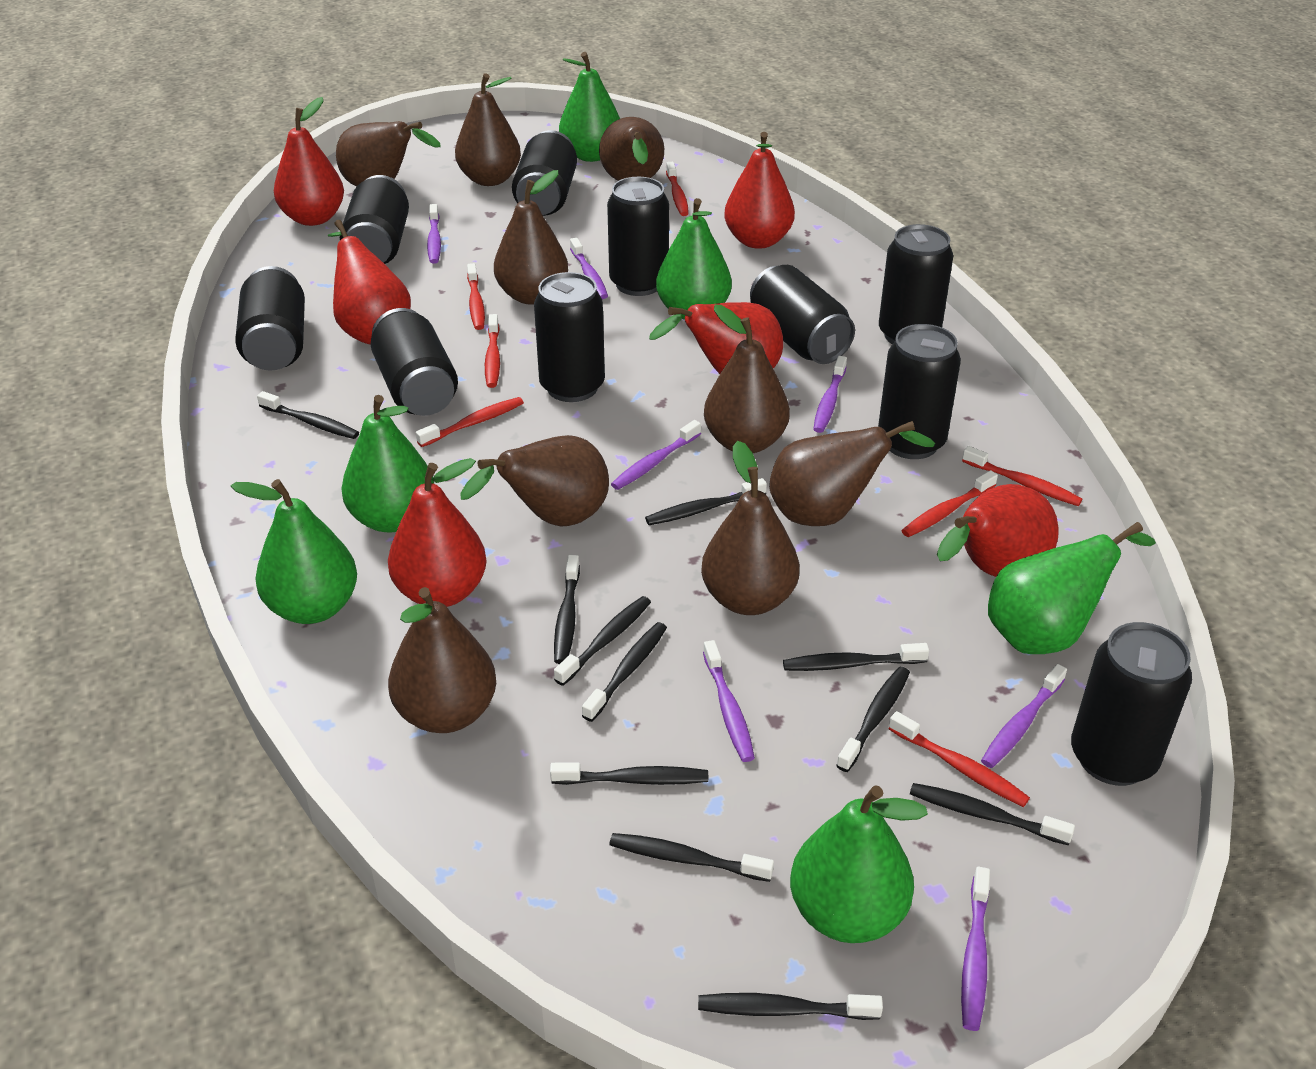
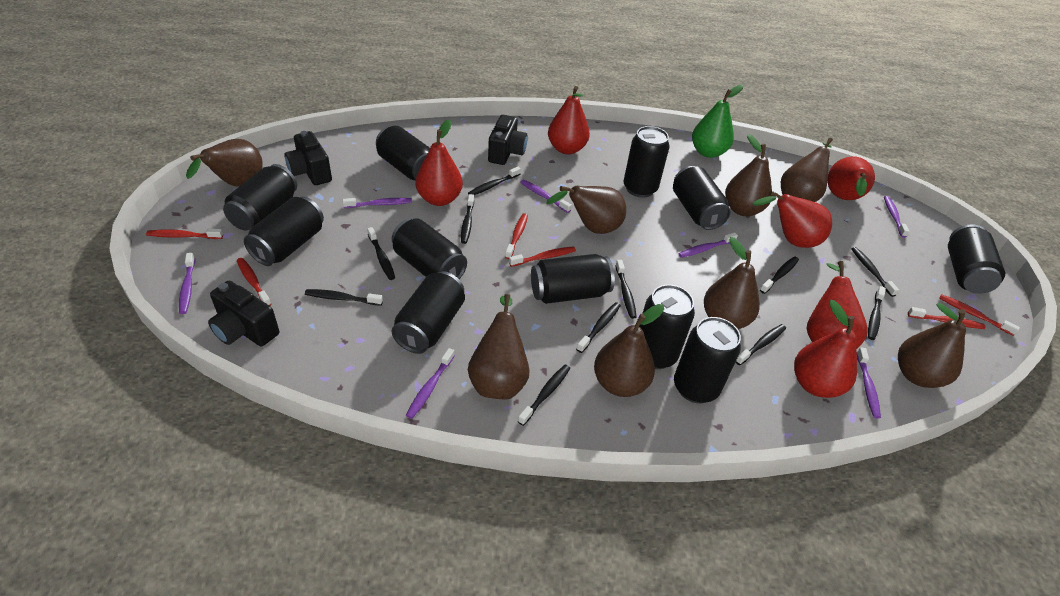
black camera: none = 0 -> [208,281,279,346] [284,131,332,185] [488,115,528,165] = 3
black can: [235,266,305,371] [340,175,409,264] [371,308,458,416] [512,130,577,216] [534,272,605,402] [607,177,669,296] [750,265,855,364] [878,324,961,459] [879,224,953,344] [1071,622,1192,786] = 10 -> [223,164,297,231] [244,197,324,266] [376,126,430,180] [391,271,465,354] [392,218,467,279] [531,254,615,304] [624,126,669,198] [639,285,695,369] [673,166,731,230] [674,317,741,403] [948,225,1005,294] = 11
brown pear: [336,121,441,187] [388,587,496,733] [455,73,521,186] [460,435,609,527] [494,170,568,305] [599,117,664,181] [701,441,799,615] [704,305,790,453] [769,421,935,526] = 9 -> [186,139,263,187] [468,294,530,400] [546,186,626,234] [594,304,664,397] [704,237,760,329] [725,134,772,216] [781,138,833,202] [898,303,966,388] = 8
green pear: [231,479,357,624] [341,395,434,532] [559,52,620,162] [656,198,732,320] [790,785,928,943] [988,522,1156,654] = 6 -> [692,85,743,158] = 1
red toothbrush: [416,397,524,447] [467,263,485,330] [485,314,500,388] [666,162,689,216] [888,711,1030,807] [901,470,998,537] [962,446,1083,506] = 7 -> [146,228,223,239] [237,258,272,306] [505,213,528,259] [509,246,576,267] [908,307,985,329] [939,294,1020,336] = 6

